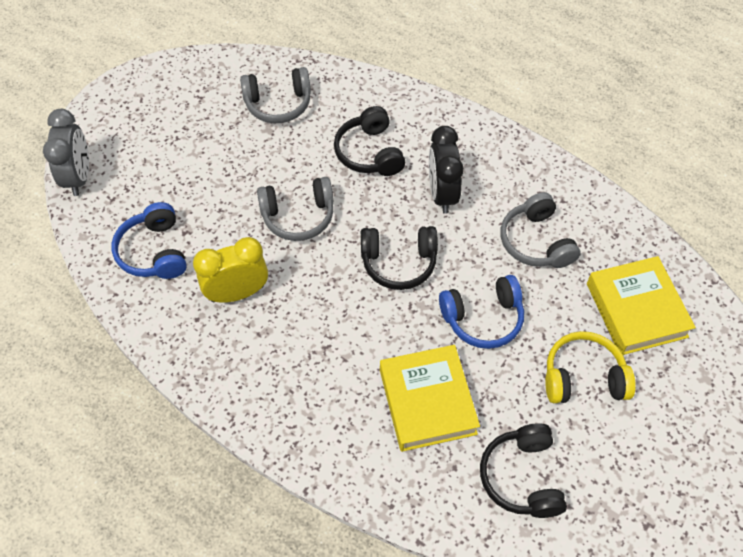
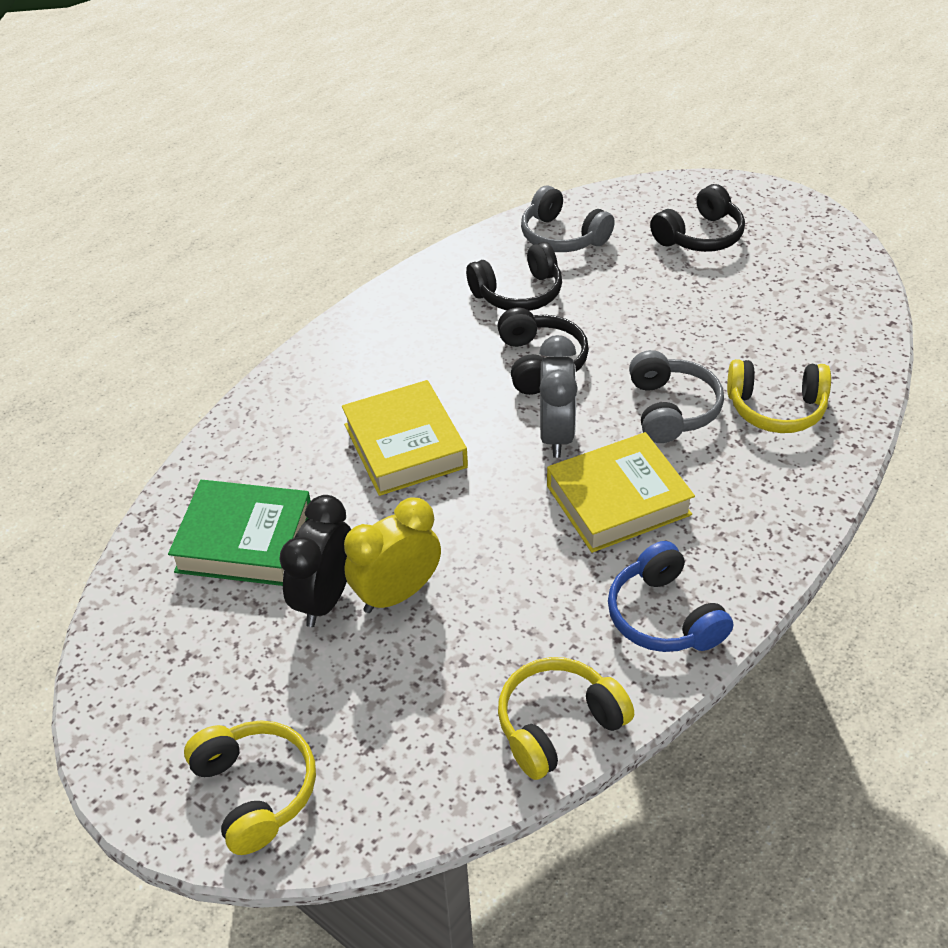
blue headphones: [111,202,187,279] [439,275,524,349] = 2 -> [608,541,733,652] = 1
green book: none = 0 -> [168,480,311,586] = 1
grey headphones: [240,67,311,123] [257,177,334,241] [501,192,581,268] = 3 -> [521,185,615,252] [629,350,724,443] = 2
yellow headphones: [545,331,636,403] = 1 -> [184,721,316,855] [498,657,634,780] [727,359,831,433] = 3

